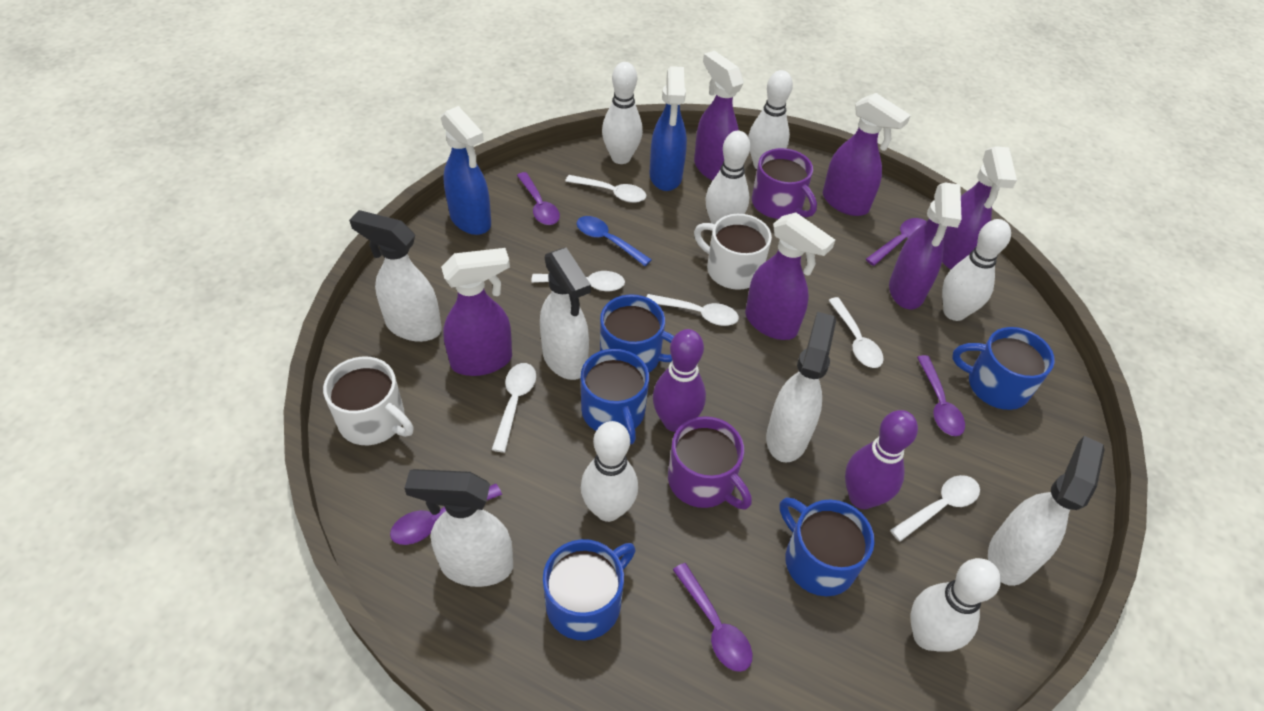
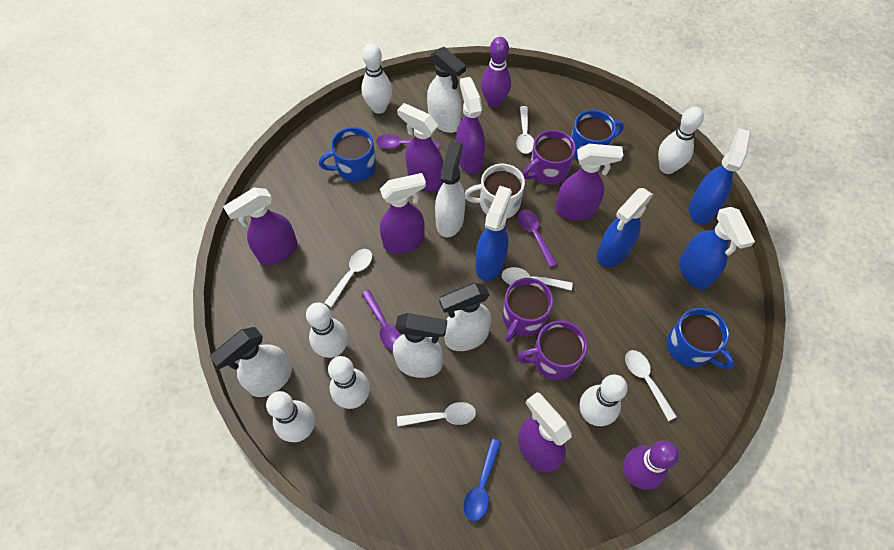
blue mug: [543,539,636,640] [581,349,649,445] [600,294,674,372] [780,497,875,596] [952,327,1055,410] = 5 -> [319,127,376,182] [571,110,624,160] [666,308,734,369] = 3
blue spray bottle: [441,106,491,235] [649,66,687,191] = 2 -> [475,186,512,281] [597,188,653,267] [679,207,755,290] [689,128,751,225] = 4
purple mug: [668,416,752,509] [752,148,817,219] = 2 -> [502,278,553,342] [517,320,588,380] [523,130,576,185] = 3
purple spoon: [390,483,502,545] [517,172,560,225] [673,563,752,672] [866,218,926,266] [917,355,965,436] = 5 -> [361,290,402,350] [376,134,440,149] [518,209,557,267] = 3
white mug: [323,356,414,445] [694,214,772,290] = 2 -> [465,164,525,219] = 1
white spoon: [492,363,536,453] [531,271,625,291] [565,175,646,203] [647,294,739,326] [828,297,884,368] [890,475,980,542] = 6 -> [324,249,372,307] [397,402,476,427] [502,267,573,291] [516,106,534,154] [625,350,677,421] = 5

